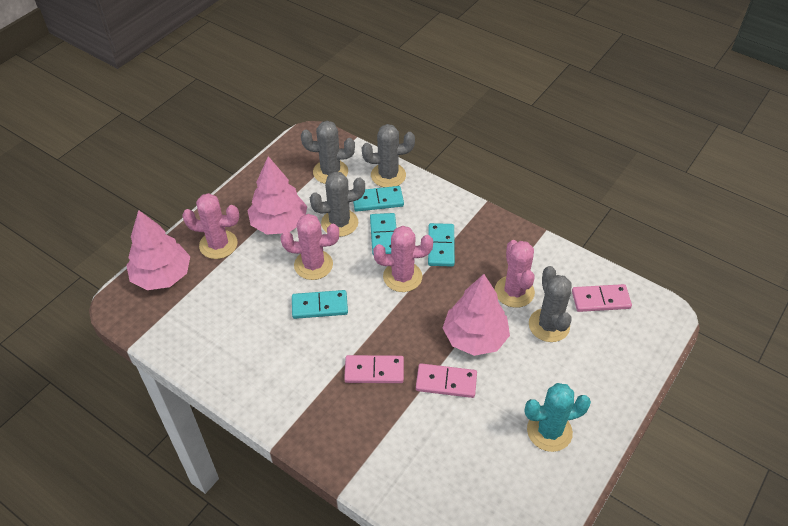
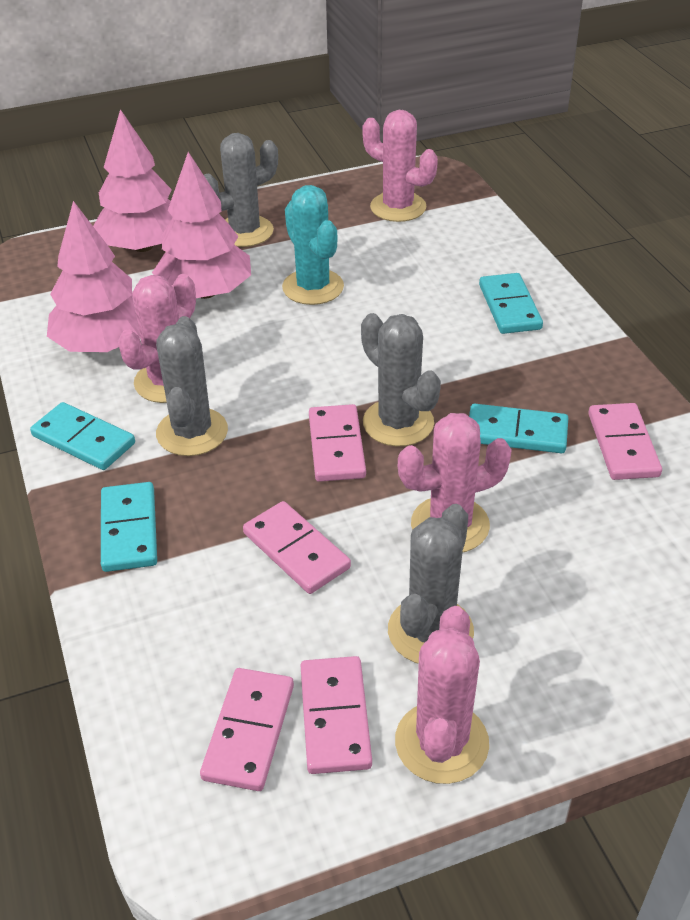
pink domino: [344,355,404,383] [416,363,477,398] [572,284,632,312] = 3 -> [200,668,294,791] [243,501,351,594] [300,656,372,774] [309,404,366,482] [588,403,662,480] = 5

